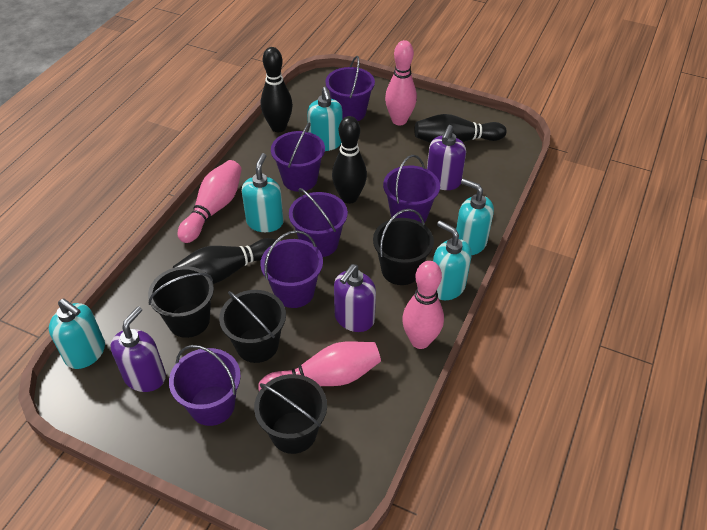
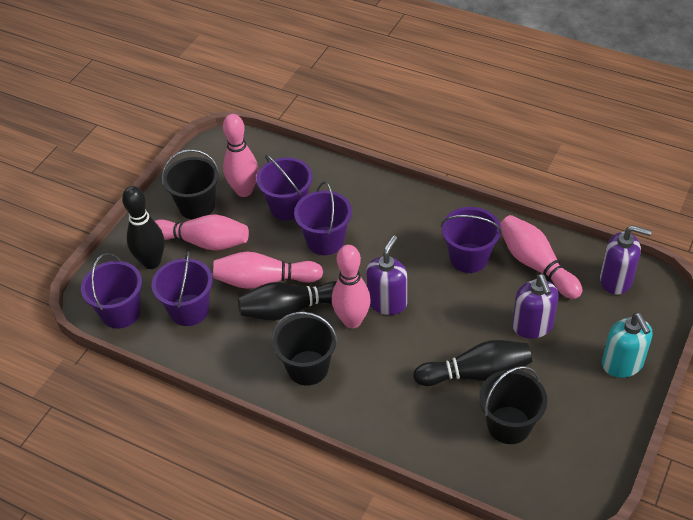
black bowling pin: [173,238,276,284] [261,47,293,132] [332,116,367,204] [414,114,507,143] = 4 -> [122,186,165,269] [238,281,337,320] [413,340,532,386] = 3
black bucket: [148,266,214,338] [219,290,286,363] [254,374,327,454] [373,209,434,285] = 4 -> [162,149,219,219] [272,312,338,386] [479,366,547,444] = 3
pink bowling pin: [178,160,242,243] [258,341,381,391] [385,40,417,126] [402,261,444,349] = 4 -> [155,215,249,251] [213,252,323,289] [223,114,258,197] [332,245,371,328] [500,215,583,299] = 5
purple bucket: [169,345,241,426] [260,230,323,308] [271,122,325,192] [289,188,348,257] [325,56,375,121] [383,155,440,223] = 6 -> [81,253,142,329] [152,251,213,326] [256,155,313,220] [294,181,352,255] [441,207,502,273] = 5
turquoise soap dispenser: [49,299,105,369] [242,153,284,232] [307,87,343,151] [433,221,472,300] [456,179,494,255] = 5 -> [602,313,653,378] = 1

